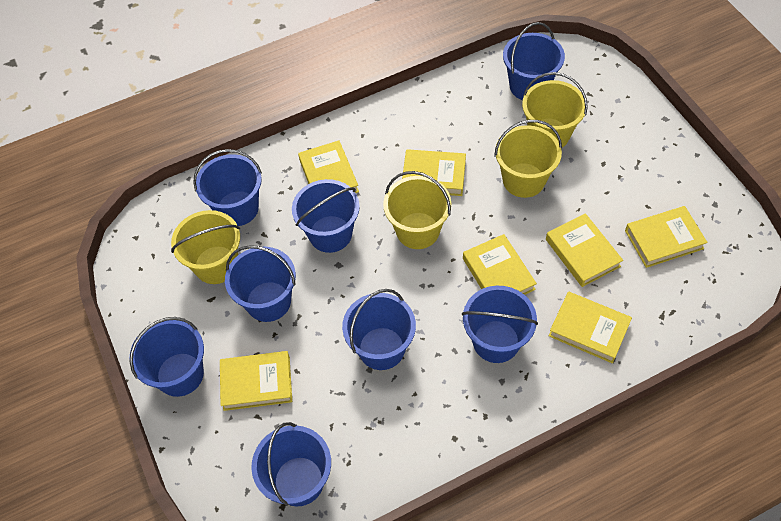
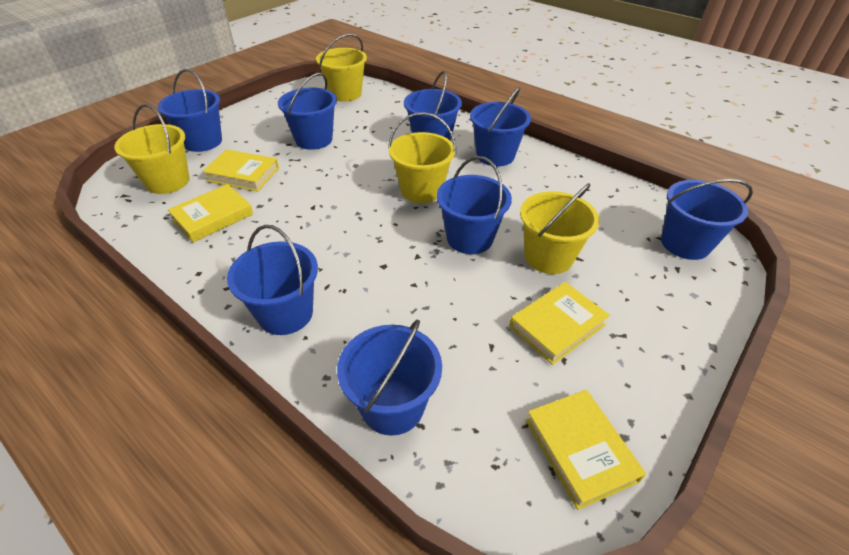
yellow book: [220,351,292,411] [298,141,359,193] [402,149,466,196] [463,234,537,295] [546,213,623,287] [549,291,632,363] [625,206,707,268] = 7 -> [168,184,253,242] [202,149,279,192] [509,282,610,365] [525,390,646,510] = 4

